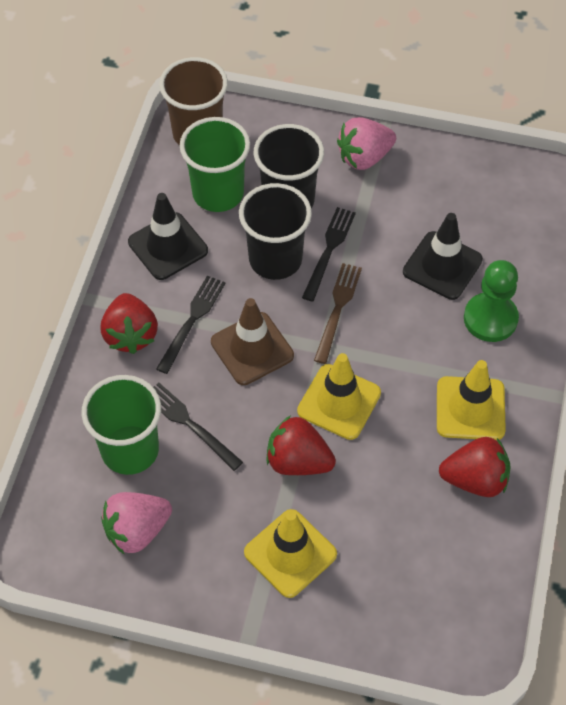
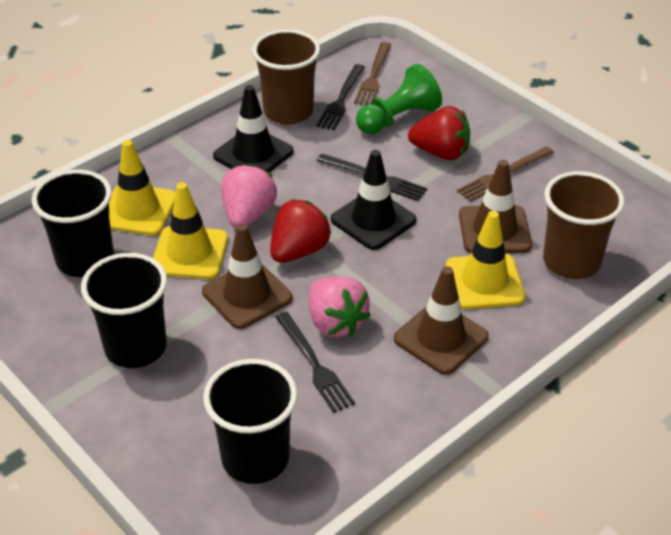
black cup: [239,183,312,280] [253,124,324,208] = 2 -> [32,169,114,277] [81,253,167,368] [203,359,298,484] = 3
brown cup: [159,57,228,146] = 1 -> [252,29,320,124] [543,171,625,279] = 2
brown fork: [314,263,362,364] = 1 -> [354,42,391,105] [457,146,554,202] = 2
brown traffic cone: [211,298,294,385] = 1 -> [202,224,292,329] [394,266,489,375] [459,160,532,253] = 3
green cup: [81,375,161,475] [180,117,250,212] = 2 -> none = 0
red strawberry: [101,293,158,354] [266,415,336,475] [439,437,511,497] = 3 -> [270,199,332,263] [408,106,470,160] = 2

